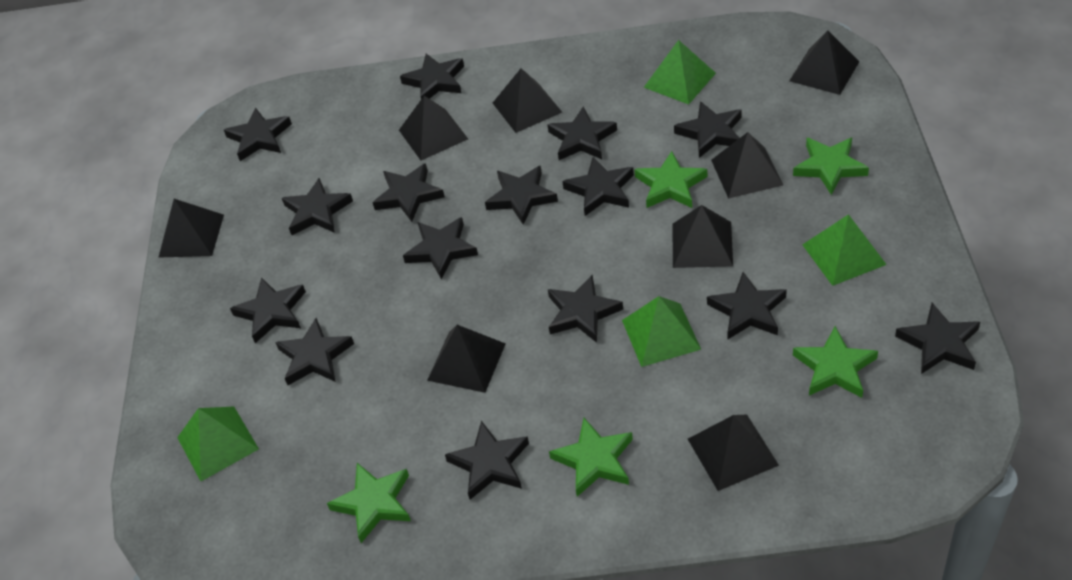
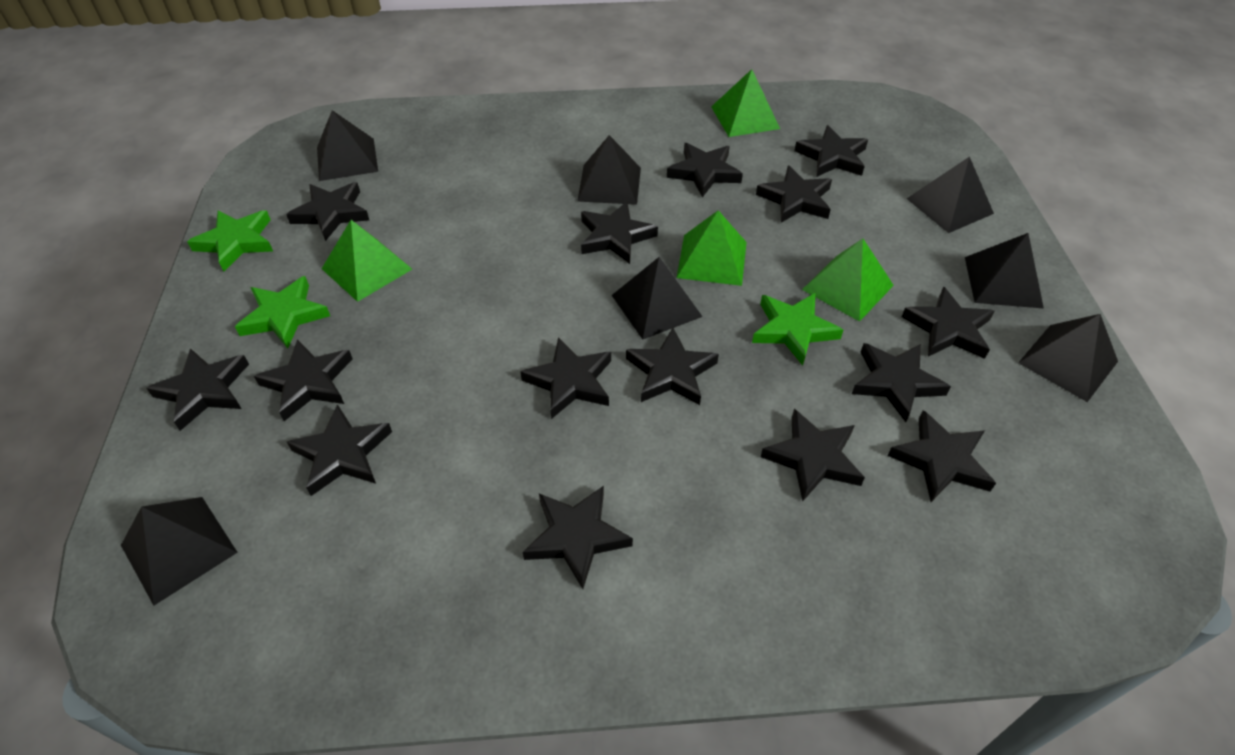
black pyramid: [158,199,224,258] [399,96,468,160] [427,325,506,393] [493,68,562,133] [672,205,733,268] [688,414,779,491] [711,132,783,199] [789,30,859,95] = 8 -> [121,497,238,606] [317,110,378,181] [577,135,641,205] [612,257,703,340] [907,157,994,233] [965,233,1044,309] [1018,314,1118,402] = 7
green star: [327,463,411,543] [549,418,633,497] [634,151,707,208] [793,137,869,195] [793,326,878,398] = 5 -> [187,210,273,271] [235,276,330,349] [752,293,843,366] = 3

